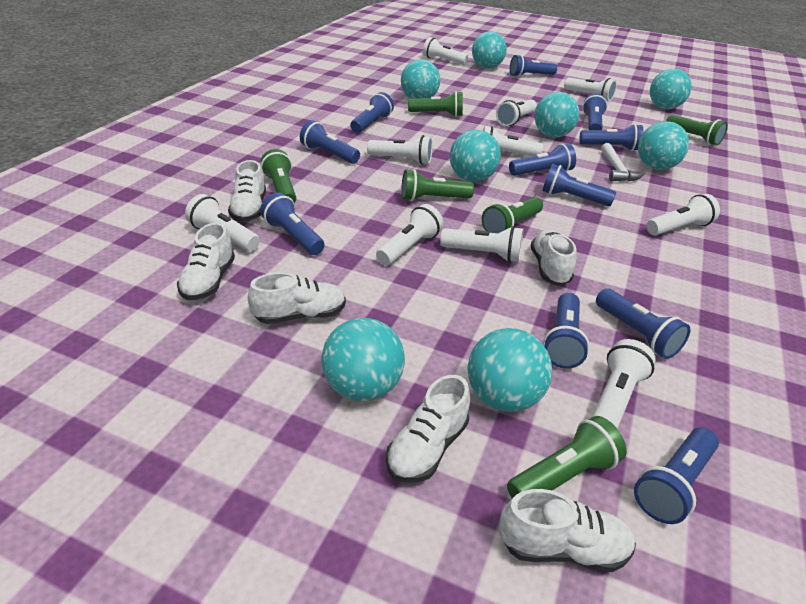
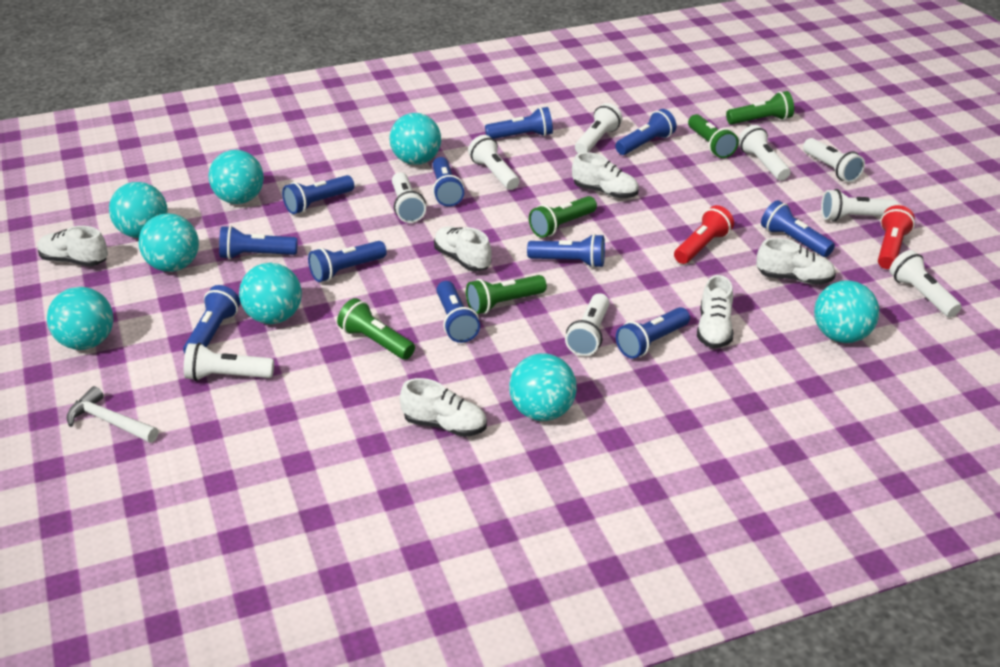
green flashlight: [261,149,296,203] [401,169,474,201] [408,91,463,117] [482,197,543,233] [507,416,627,498] [666,115,728,146] = 6 -> [337,298,415,360] [466,275,547,314] [529,196,597,238] [688,114,738,158] [726,91,794,125] = 5
red flashlight: none = 0 -> [674,205,734,264] [878,205,915,269] = 2
white flashlight: [185,194,260,251] [367,135,432,165] [376,204,443,265] [423,37,468,65] [440,226,523,262] [483,126,543,156] [496,100,537,126] [564,78,617,101] [591,339,655,429] [646,194,720,235] = 10 -> [184,343,274,381] [392,172,426,223] [468,135,519,190] [565,293,610,356] [575,103,622,153] [738,125,790,181] [803,138,865,183] [821,189,898,222] [890,250,961,317] = 9

